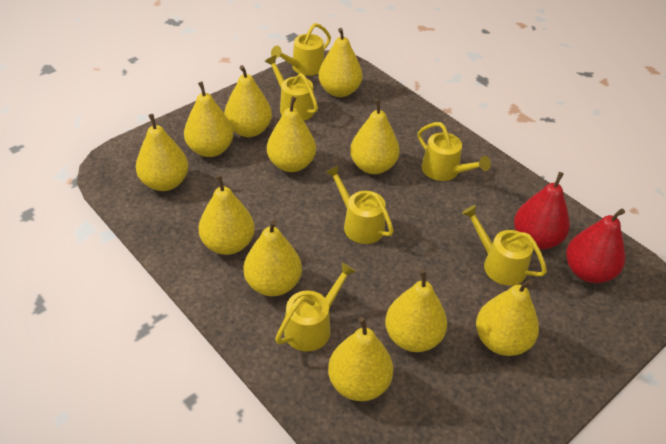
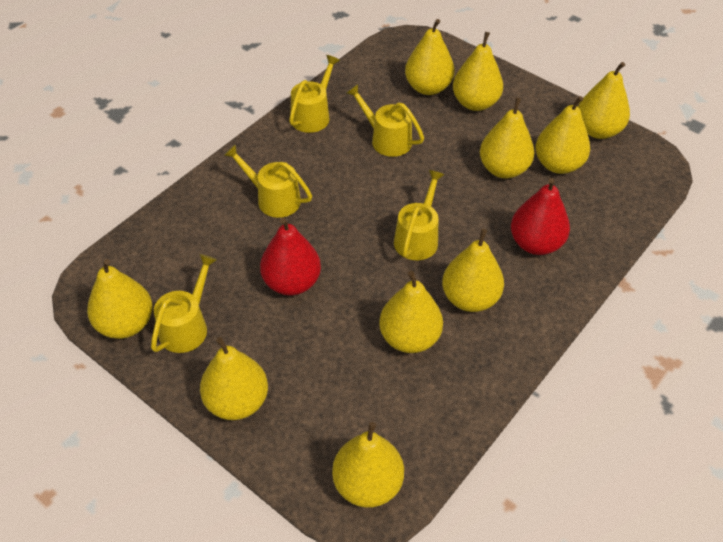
yellow pear: [136,114,188,191] [184,82,233,157] [198,175,255,255] [224,65,272,137] [244,220,302,296] [267,96,316,172] [318,28,362,97] [328,317,393,401] [350,99,400,174] [385,270,447,352] [476,279,539,356] = 11 -> [87,259,153,339] [200,337,268,420] [332,422,404,508] [379,271,443,353] [405,19,455,95] [442,229,504,312] [453,32,503,111] [480,98,534,178] [535,96,590,174] [578,62,630,139] = 10
yellow watering can: [265,55,318,121] [271,23,331,76] [275,262,357,351] [325,165,394,244] [418,122,491,181] [462,205,547,285] = 6 -> [151,254,217,353] [224,144,312,218] [289,55,340,133] [346,84,424,157] [394,170,445,260] = 5

